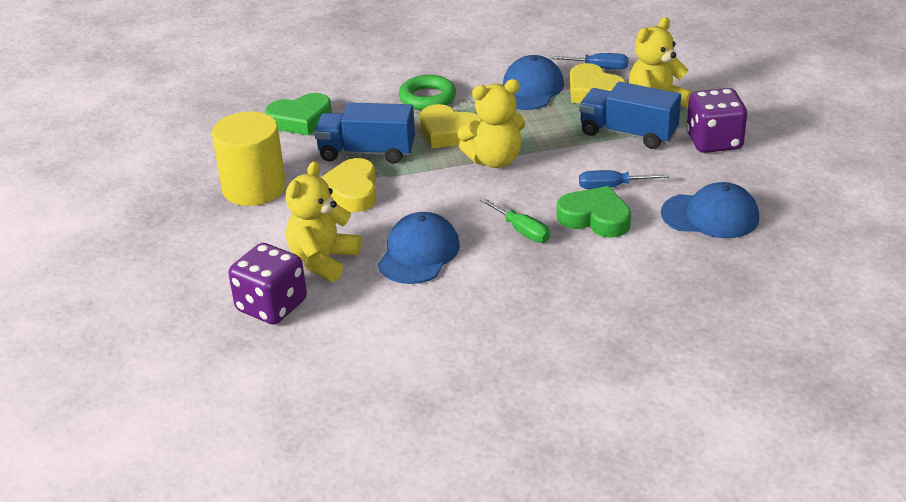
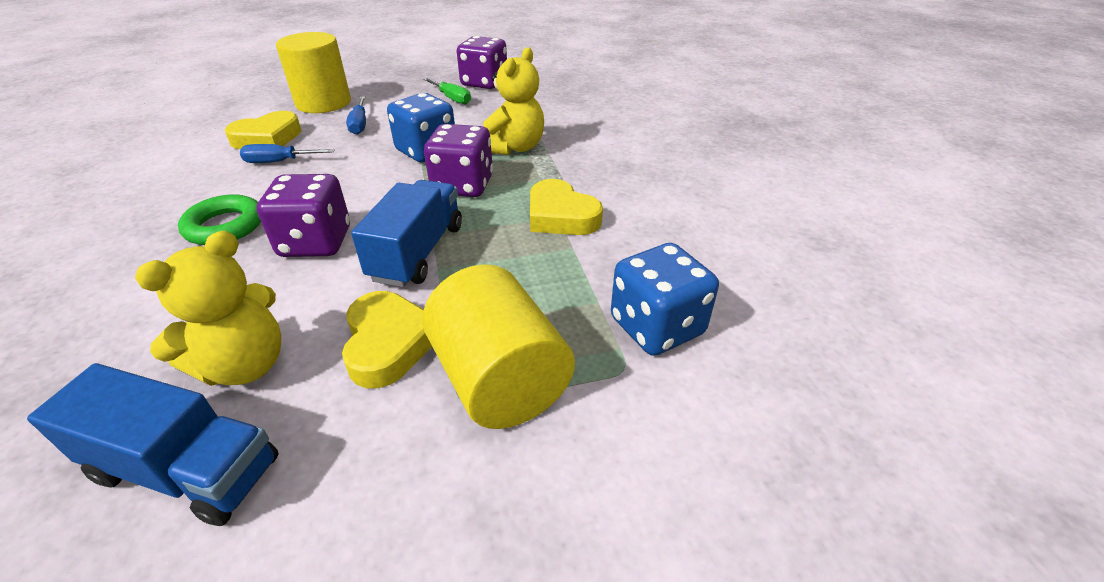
blue cap: [378,212,460,284] [503,55,564,110] [661,182,759,238] = 3 -> none = 0
blue dice: none = 0 -> [387,93,455,162] [611,243,719,356] = 2
green heart: [265,93,332,136] [557,186,631,238] = 2 -> none = 0
purple dice: [228,243,307,325] [686,88,747,153] = 2 -> [257,174,350,257] [424,124,493,197] [457,36,507,89] = 3
yellow cylinder: [212,111,286,206] = 1 -> [276,32,351,113] [422,264,575,429] = 2
yellow teddy bear: [286,161,361,282] [457,79,525,168] [629,17,692,107] = 3 -> [135,231,281,386] [483,47,544,155] = 2

